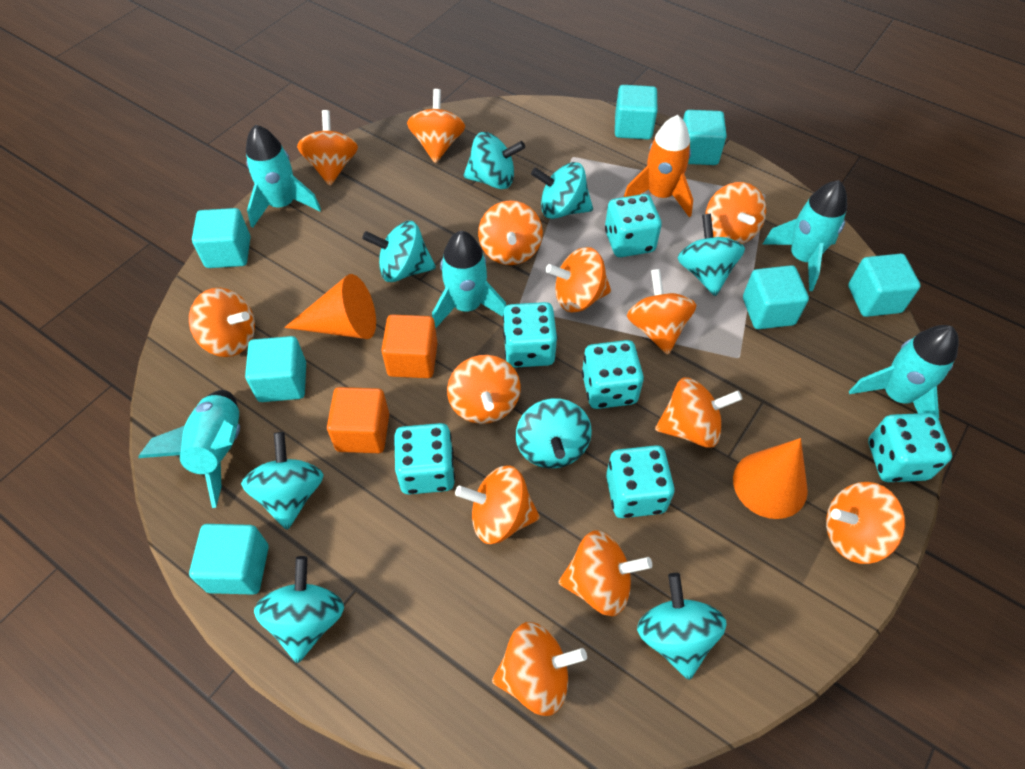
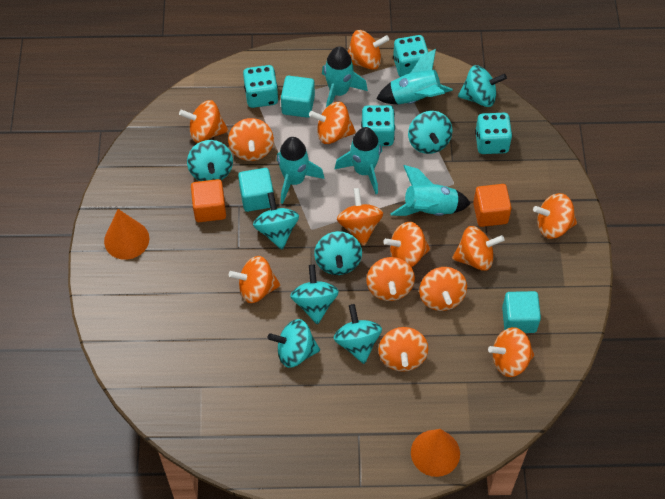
orange rocket: [624,115,693,217] = 1 -> none = 0
turquoise cube: [189,524,269,595] [192,208,250,268] [245,336,306,402] [615,85,657,139] [683,110,727,165] [743,265,809,329] [848,254,921,317] = 7 -> [238,168,274,212] [281,76,315,118] [502,291,541,333] = 3
turquoise dice: [394,423,455,495] [503,302,557,368] [582,340,644,409] [605,194,662,257] [606,445,675,518] [868,413,952,482] = 6 -> [243,65,278,108] [361,105,395,146] [393,35,428,77] [475,113,512,154] = 4

